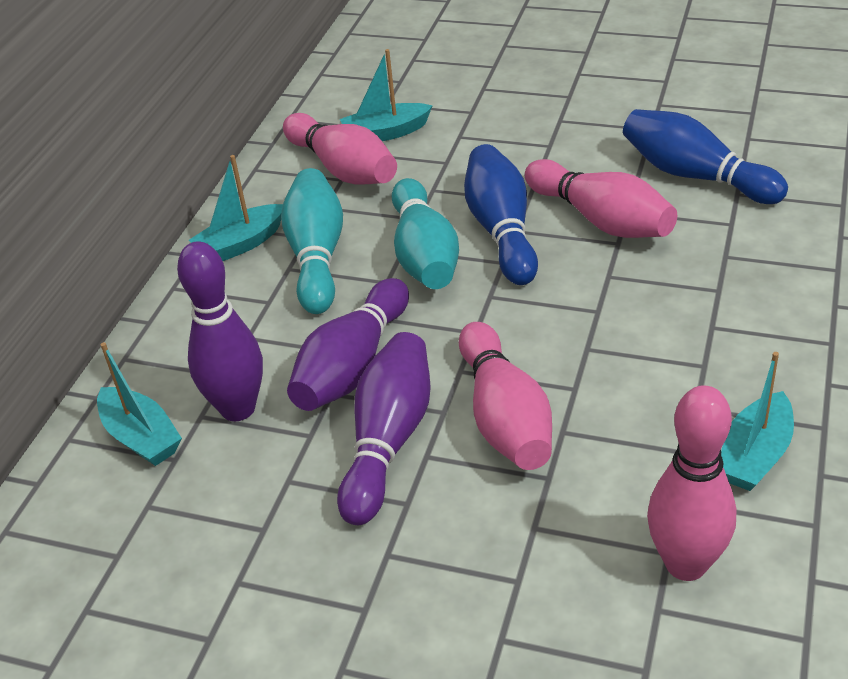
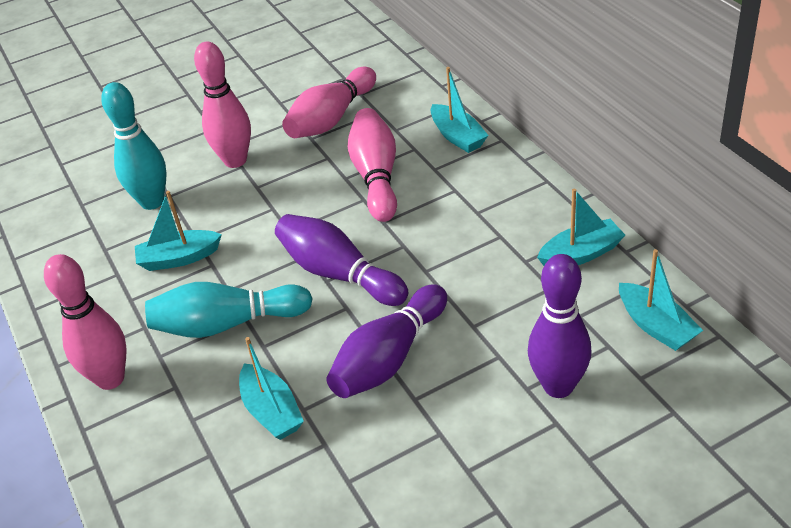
blue bowling pin: [464,144,538,285] [623,109,788,204] = 2 -> none = 0
turquoise boat: [97,342,182,466] [189,155,283,261] [340,49,433,141] [721,352,794,491] = 4 -> [135,191,222,271] [239,337,304,440] [430,67,489,153] [537,188,625,266] [619,249,703,351] = 5

